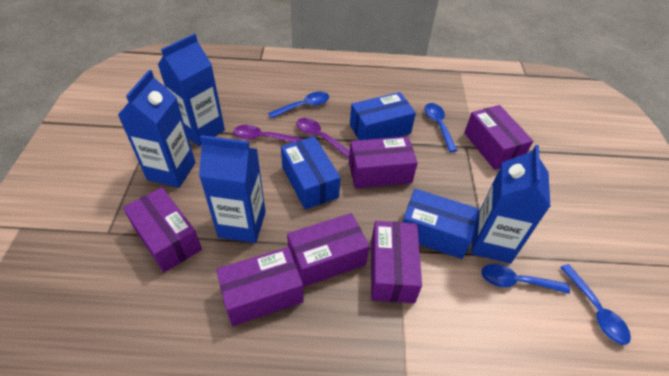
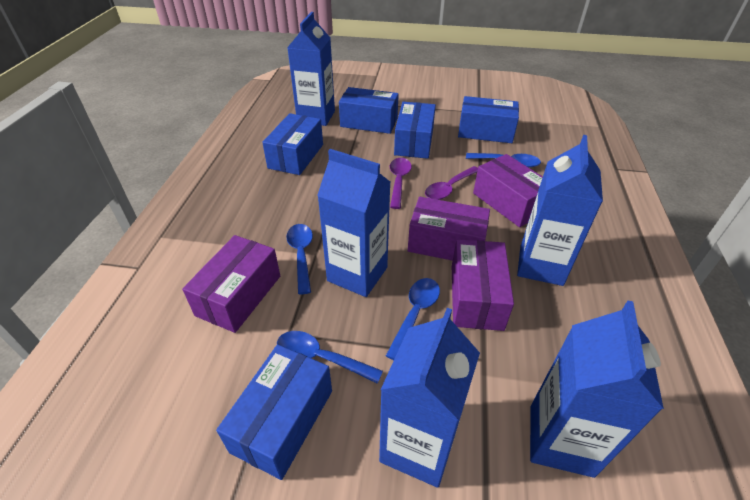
blue box: [281,136,341,210] [350,92,416,140] [403,189,479,259] = 3 -> [216,344,332,480] [262,113,323,175] [339,87,399,134] [394,102,436,159] [458,96,519,143] = 5
blue carton: [118,70,196,188] [158,33,225,146] [199,135,266,243] [471,145,551,264] = 4 -> [287,12,335,126] [317,149,391,297] [379,308,480,488] [517,135,603,286] [530,301,664,478] = 5
purple box: [123,187,202,272] [216,247,304,326] [287,213,370,287] [349,136,418,189] [371,221,422,303] [464,105,533,170] = 6 -> [182,235,280,333] [408,197,490,261] [452,239,514,331] [473,154,543,227] = 4

